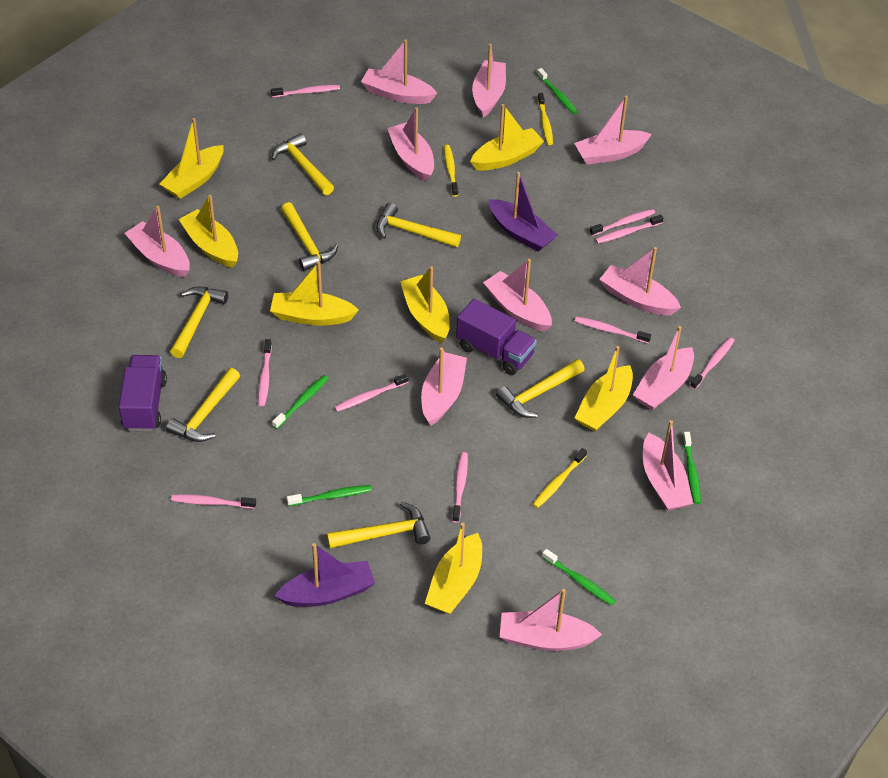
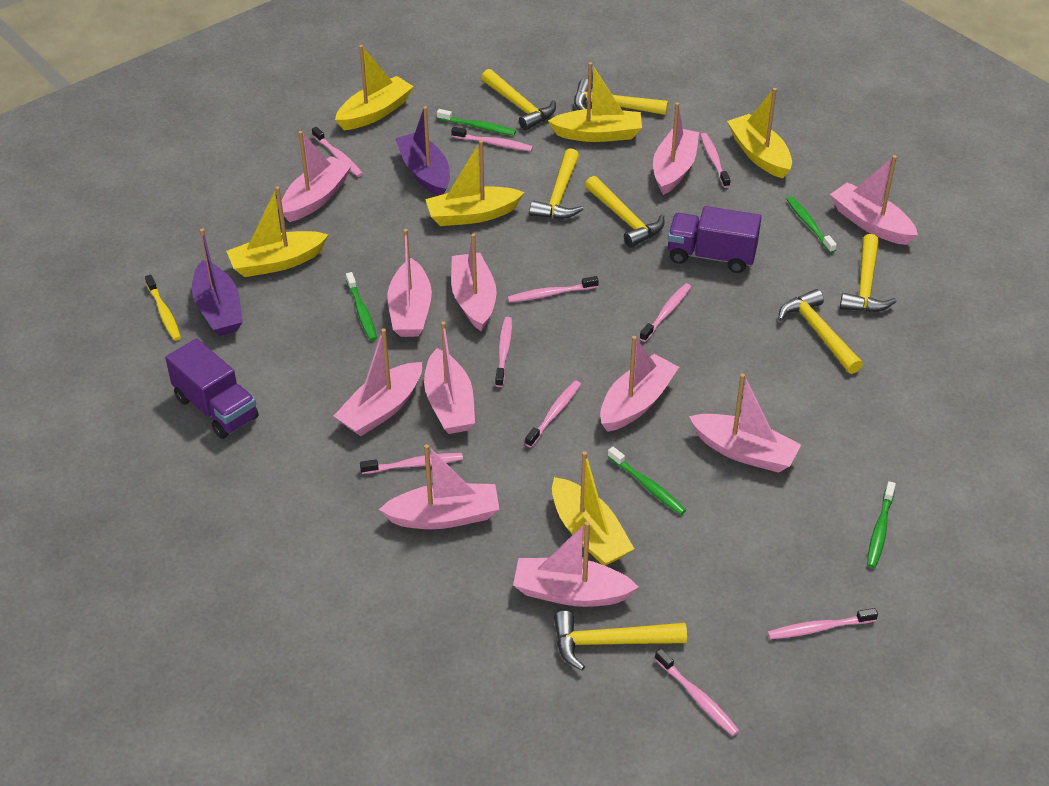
pink toothbrush: [171,494,256,509] [258,339,272,406] [271,85,340,98] [334,374,409,412] [452,452,468,523] [575,317,651,344] [590,209,655,236] [595,215,663,244] [690,337,735,390] = 9 -> [312,127,363,177] [360,453,463,474] [451,127,533,151] [495,317,512,387] [508,276,599,302] [525,381,581,448] [639,283,691,342] [655,648,739,736] [701,133,730,188] [767,608,878,639] = 10
yellow boat: [160,118,224,199] [178,195,238,268] [270,261,359,326] [400,266,450,343] [425,523,482,614] [470,104,544,170] [574,346,633,432] = 7 -> [226,186,328,277] [335,45,414,130] [425,140,524,226] [548,62,642,142] [552,451,634,566] [727,88,792,178] = 6
yellow toothbrush: [444,145,458,197] [533,448,587,508] [538,93,553,145] = 3 -> [145,275,181,341] = 1

